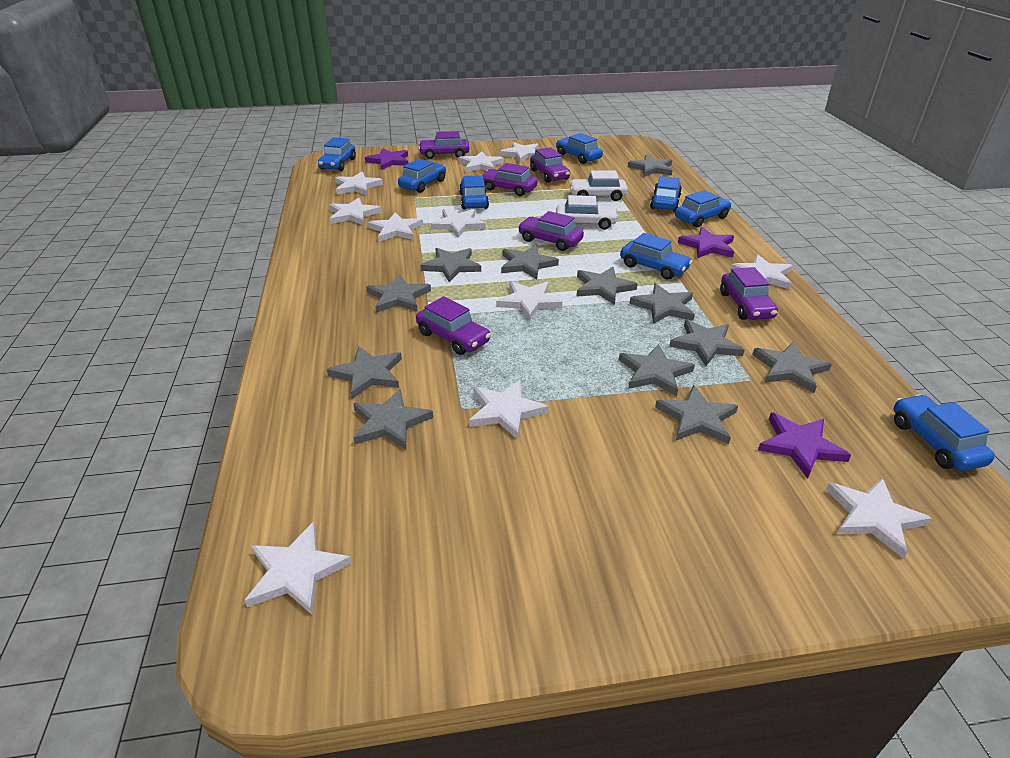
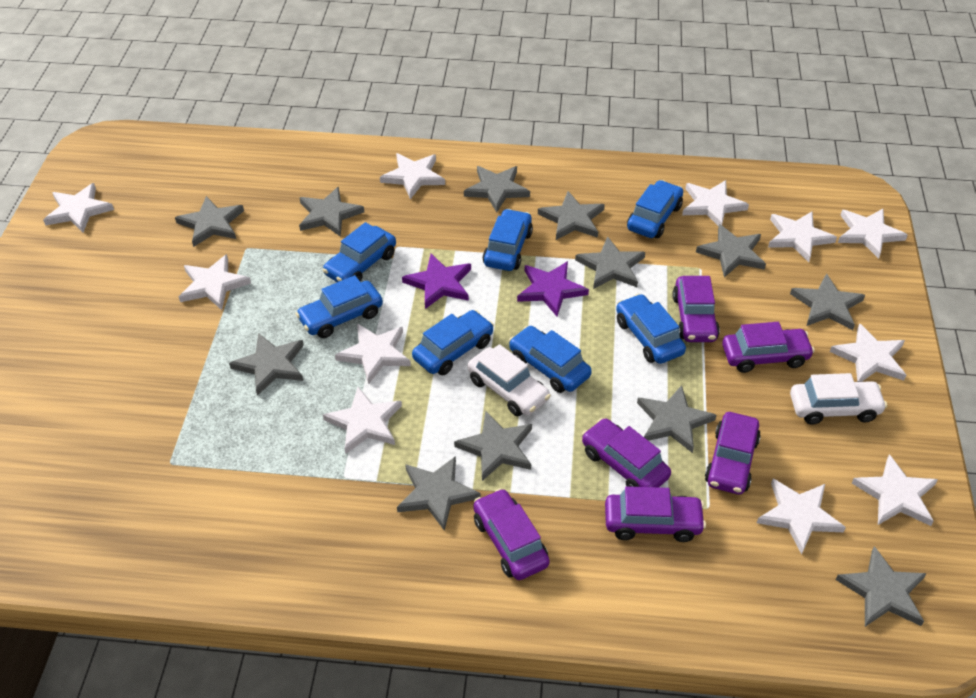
blue car: [318,137,356,171] [398,159,446,193] [459,175,489,210] [556,133,603,164] [620,233,692,280] [650,176,682,211] [675,190,731,227] [894,394,995,471] = 8 -> [296,275,383,338] [322,222,396,282] [412,310,494,375] [483,209,533,271] [509,326,592,393] [616,294,686,364] [627,180,683,238] = 7
purple star: [365,148,408,170] [678,227,734,258] [758,412,851,479] = 3 -> [402,254,471,309] [517,261,589,316] = 2

